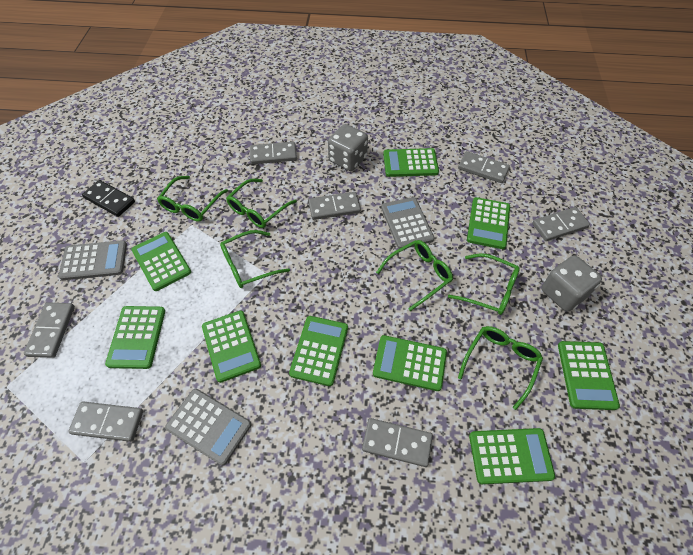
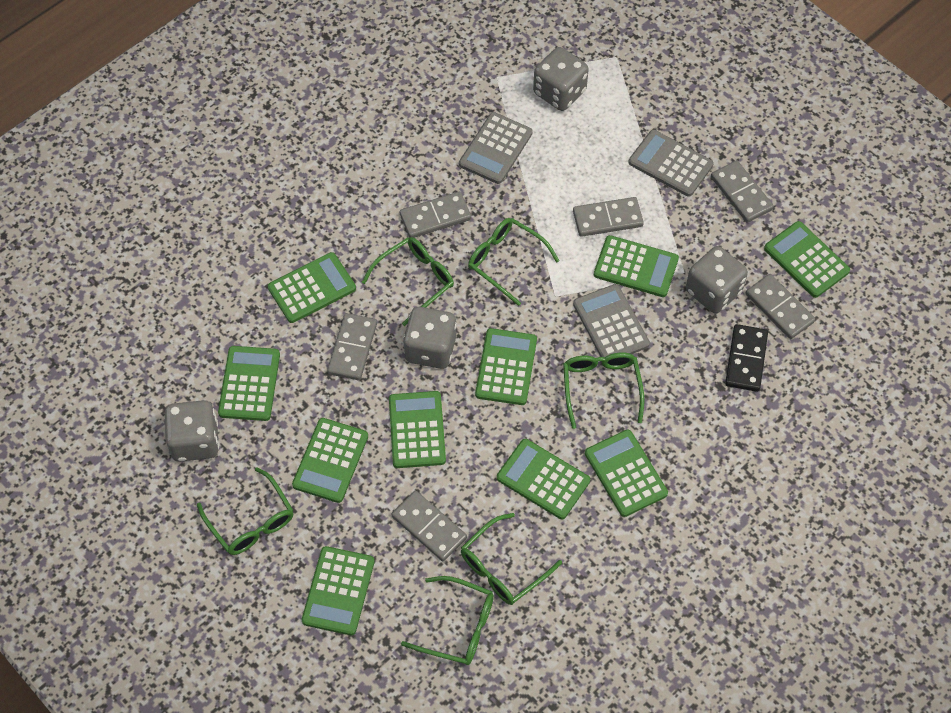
green calculator: [105,306,165,369] [131,232,191,291] [202,311,261,383] [289,316,348,386] [373,335,447,391] [383,148,439,177] [467,197,510,249] [469,428,555,484] [558,341,620,410] = 9 -> [218,346,280,421] [268,252,356,323] [292,418,368,503] [302,546,375,635] [389,391,446,468] [475,328,537,405] [497,439,590,519] [585,430,668,517] [594,235,679,297] [764,221,850,298] = 10
grey dice: [328,124,368,171] [541,255,602,312] = 2 -> [165,400,219,462] [403,307,457,369] [533,47,589,111] [686,246,748,314] = 4
grey domino: [24,302,75,358] [68,401,143,442] [250,142,297,164] [308,192,361,220] [362,418,433,467] [458,151,510,183] [532,207,590,241] = 7 -> [327,313,377,380] [391,491,467,561] [400,192,471,238] [573,197,644,237] [711,160,774,223] [746,274,815,339] = 6

